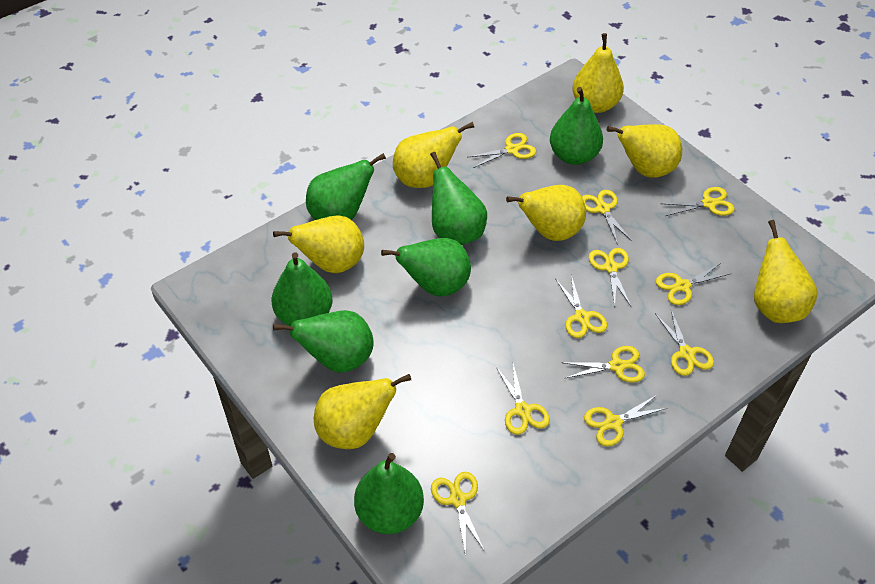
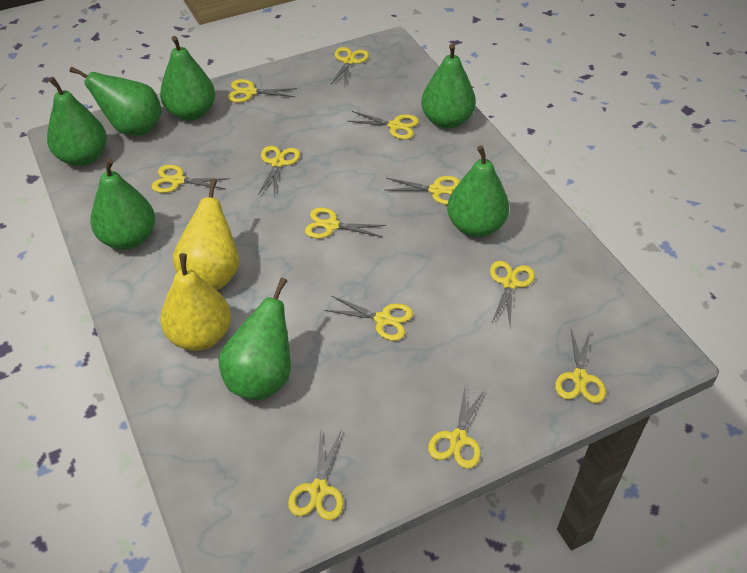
yellow pear: [273,215,364,273] [314,374,411,449] [393,122,474,188] [506,185,586,241] [572,33,624,113] [607,124,682,178] [754,220,818,323] = 7 -> [160,253,231,351] [172,178,239,290] = 2
yellow scissors: [431,472,485,556] [469,133,536,168] [496,364,550,435] [556,275,607,338] [561,346,645,383] [582,190,632,245] [584,394,668,446] [589,248,631,307] [655,310,714,376] [656,263,729,305] [660,187,735,216] = 11 -> [151,165,230,193] [228,79,297,103] [258,146,300,197] [288,428,344,520] [305,207,386,239] [324,296,413,341] [330,47,369,86] [347,111,419,140] [386,176,460,205] [428,387,485,469] [490,261,535,328] [555,327,606,403] = 12

